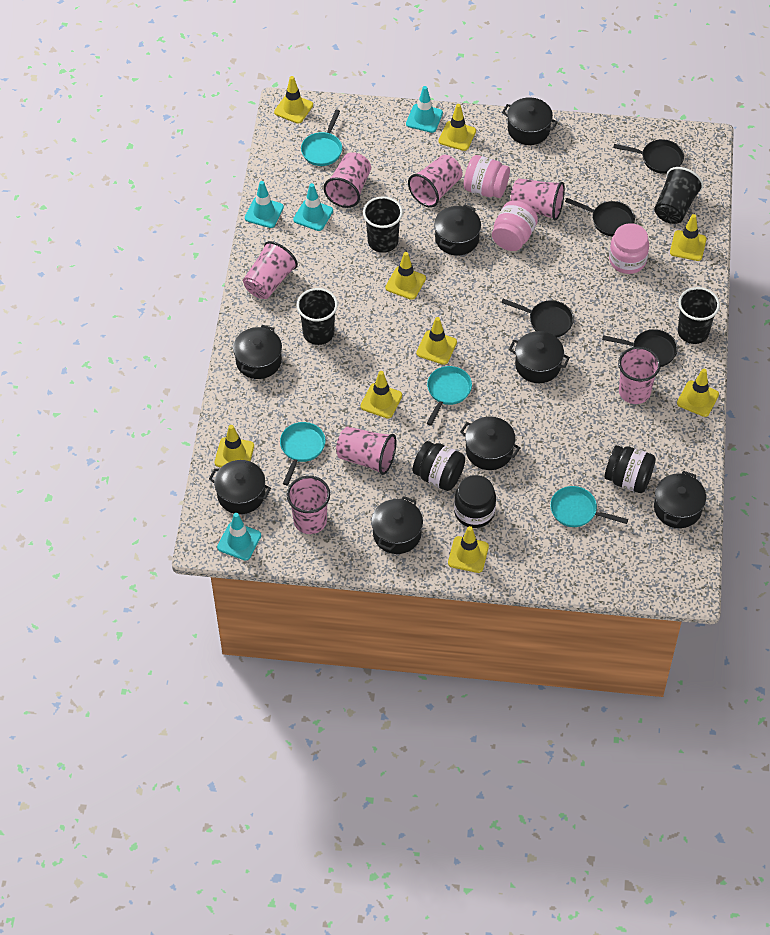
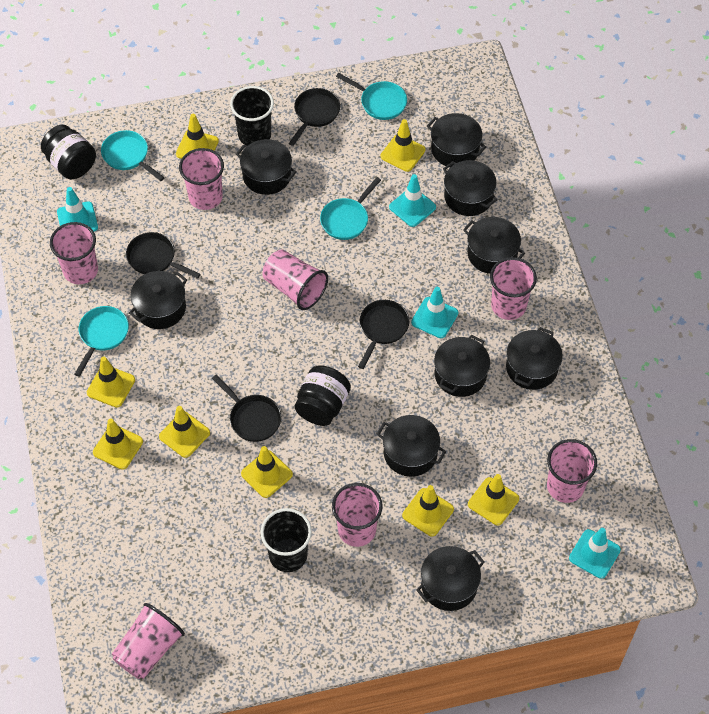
black cup: [296,288,338,345] [363,196,403,253] [654,167,703,224] [678,287,720,344] = 4 -> [230,86,274,146] [261,508,312,572] = 2
black jar: [413,441,465,491] [454,475,496,528] [605,445,656,493] = 3 -> [41,125,96,179] [295,365,351,426] = 2
black pot: [209,460,271,514] [233,325,282,379] [371,496,423,554] [434,204,481,255] [460,417,520,470] [502,97,558,145] [509,331,570,383] [654,471,706,528] = 8 -> [129,271,187,329] [236,139,297,195] [377,415,446,477] [416,546,485,611] [427,113,486,167] [434,334,490,397] [443,160,497,216] [463,217,525,274] [506,327,563,390] = 9
pink jar: [464,155,510,198] [492,201,538,251] [609,223,649,274] = 3 -> none = 0
yellow traffic cone: [215,425,254,467] [274,76,313,124] [360,371,402,419] [385,252,426,300] [416,317,457,365] [438,104,476,151] [448,526,489,573] [670,214,706,261] [677,369,719,417] = 9 -> [87,356,135,408] [93,418,143,470] [159,406,210,458] [176,114,219,159] [241,446,293,498] [381,119,426,172] [402,485,454,536] [468,474,519,525] = 8

